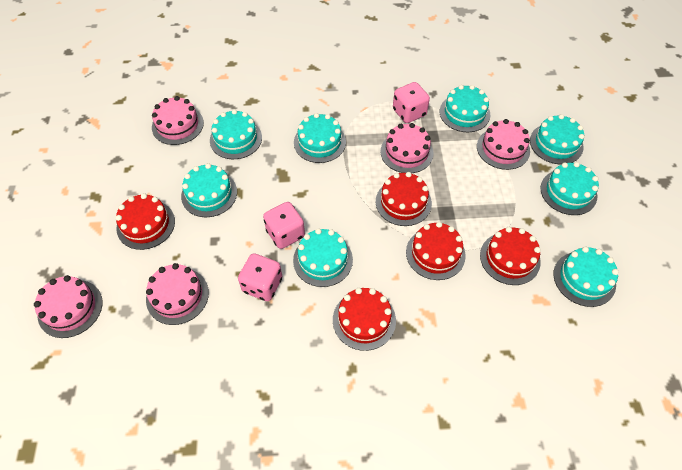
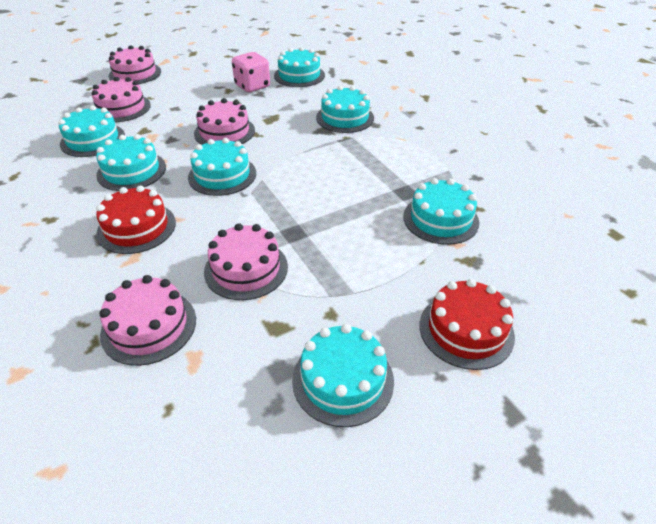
pink dice: [238,253,282,301] [263,202,305,249] [393,82,430,123] = 3 -> [232,52,270,92] = 1
red cake: [116,193,175,250] [333,288,396,351] [376,172,432,226] [406,222,466,280] [480,227,541,285] = 5 -> [96,186,176,254] [420,279,515,370] = 2
turquoise cake: [181,163,237,217] [210,109,262,159] [293,228,353,287] [294,113,346,163] [440,85,490,132] [530,114,585,165] [540,162,599,215] [554,247,619,307] = 8 -> [58,106,125,157] [96,134,166,191] [188,138,256,196] [274,47,325,87] [292,324,394,427] [316,86,374,133] [403,178,479,245] = 7

